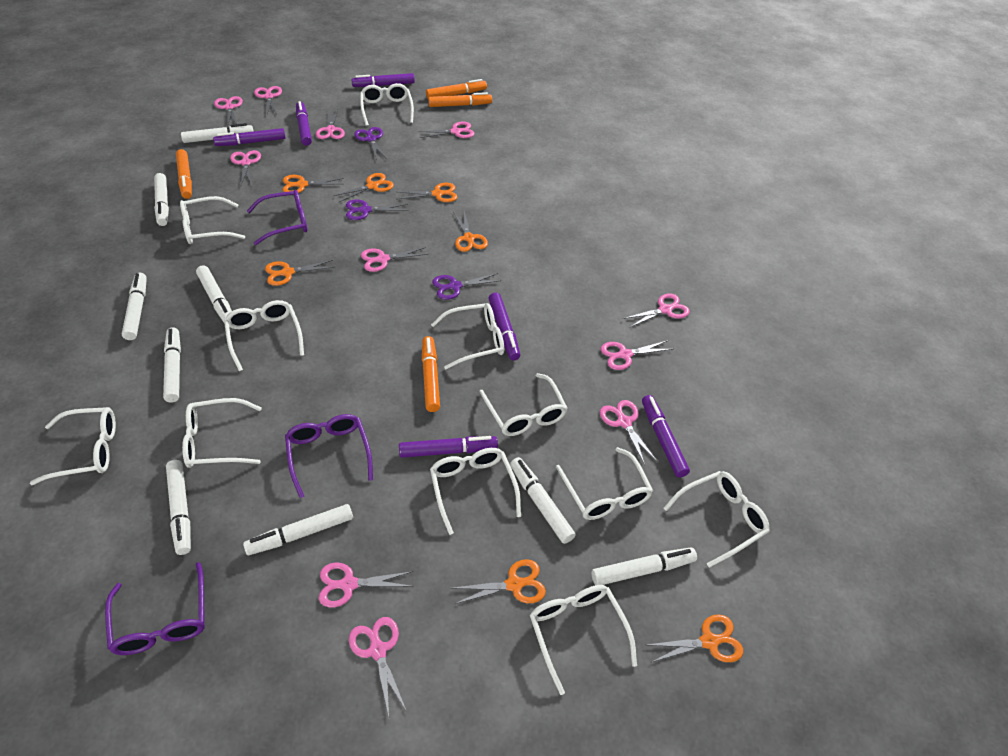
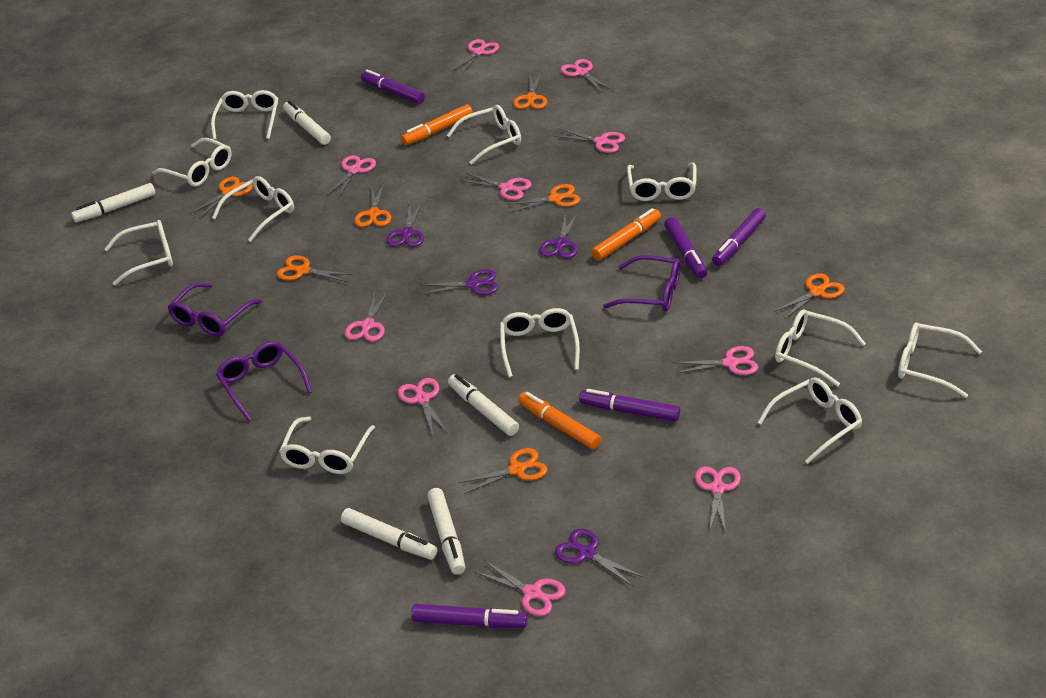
orange marker: [176,149,192,199] [422,336,440,412] [426,79,487,99] [428,92,492,107] = 4 -> [401,104,473,145] [518,392,601,449] [591,208,661,260] = 3
pink scissors: [214,96,243,127] [230,150,261,185] [254,86,282,115] [316,109,345,139] [319,562,414,607] [349,617,407,716] [361,247,428,272] [418,121,475,138] [600,400,657,465] [601,340,673,370] [623,293,690,328] = 11 -> [327,155,376,197] [345,291,388,342] [398,378,448,435] [452,39,499,74] [460,173,532,200] [475,560,566,616] [555,129,625,153] [560,59,612,92] [673,346,758,375] [695,467,741,533] = 10
purple marker: [213,128,286,146] [296,101,312,146] [351,73,415,87] [399,436,498,458] [488,293,520,360] [642,395,690,478] = 6 -> [361,70,425,104] [411,604,528,628] [579,389,680,422] [664,217,707,279] [712,208,766,266] = 5
purple scissors: [346,199,409,220] [354,127,387,160] [432,273,502,300] = 3 -> [386,203,424,247] [421,269,498,295] [539,212,578,258] [555,529,643,586] = 4
white marker: [122,273,147,340] [154,173,169,226] [163,328,181,403] [166,460,191,555] [181,123,253,143] [196,266,232,322] [243,504,353,555] [510,457,576,544] [591,547,697,585] = 9 -> [71,183,155,222] [283,100,331,145] [341,508,437,560] [427,488,465,575] [448,374,519,436] = 5

